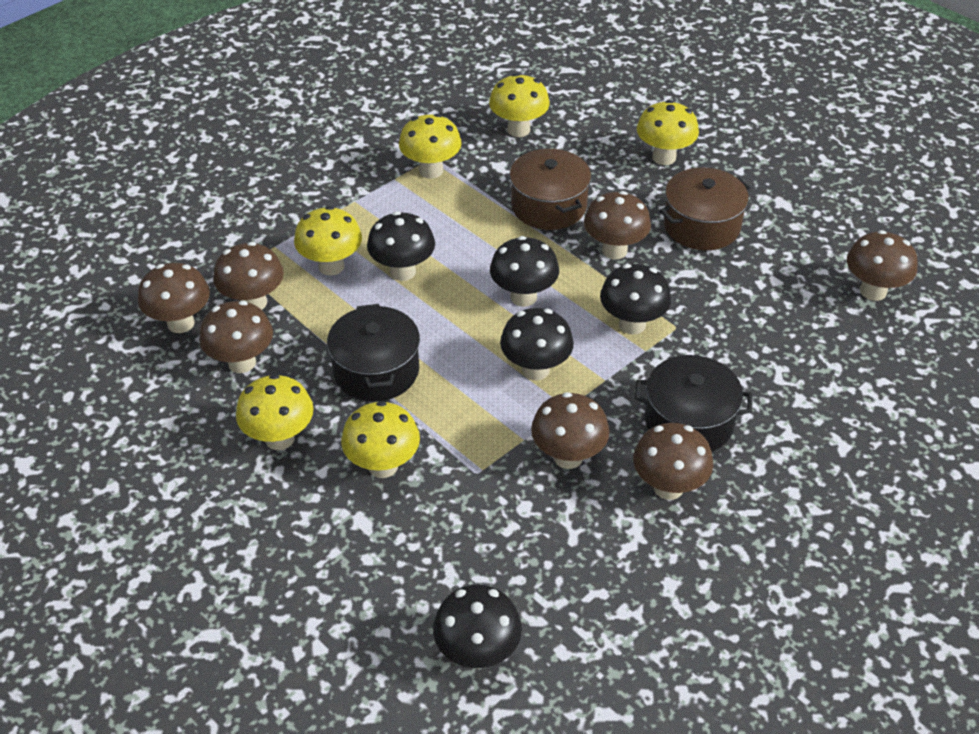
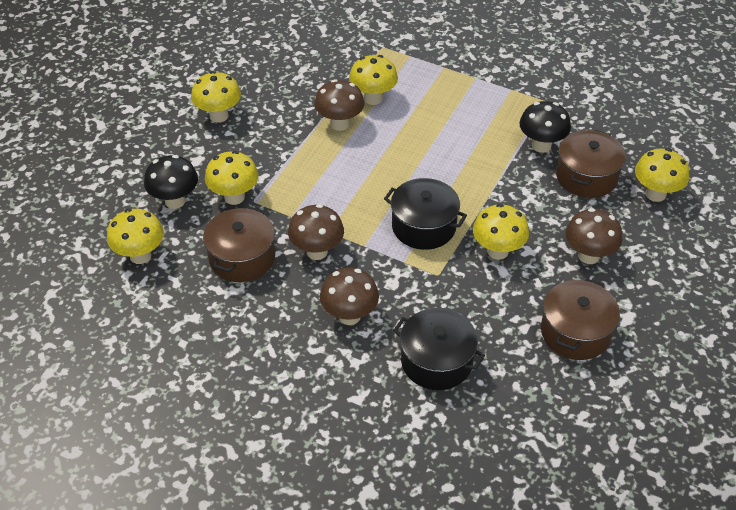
black mushroom: [367,211,435,281] [433,585,522,668] [490,236,559,307] [500,308,574,380] [600,264,671,335] = 5 -> [144,155,198,209] [520,101,571,153] = 2
brown mushroom: [138,263,210,333] [199,301,273,373] [213,242,284,310] [531,392,609,469] [584,191,651,260] [633,423,713,500] [847,230,918,301] = 7 -> [288,204,344,260] [315,79,364,131] [320,268,379,325] [565,208,623,264] = 4
brown pot: [510,149,591,230] [659,168,752,250] = 2 -> [203,207,275,282] [541,278,620,360] [556,130,626,198] = 3

